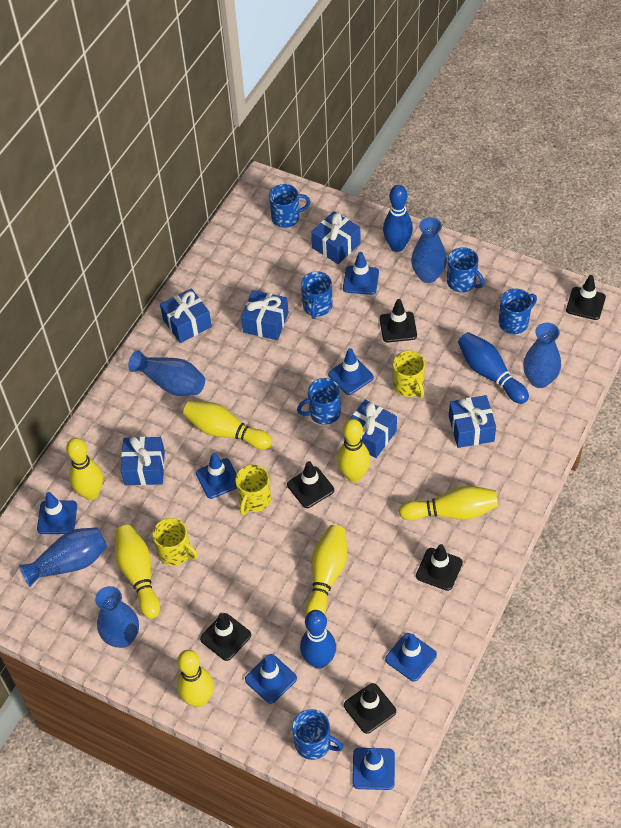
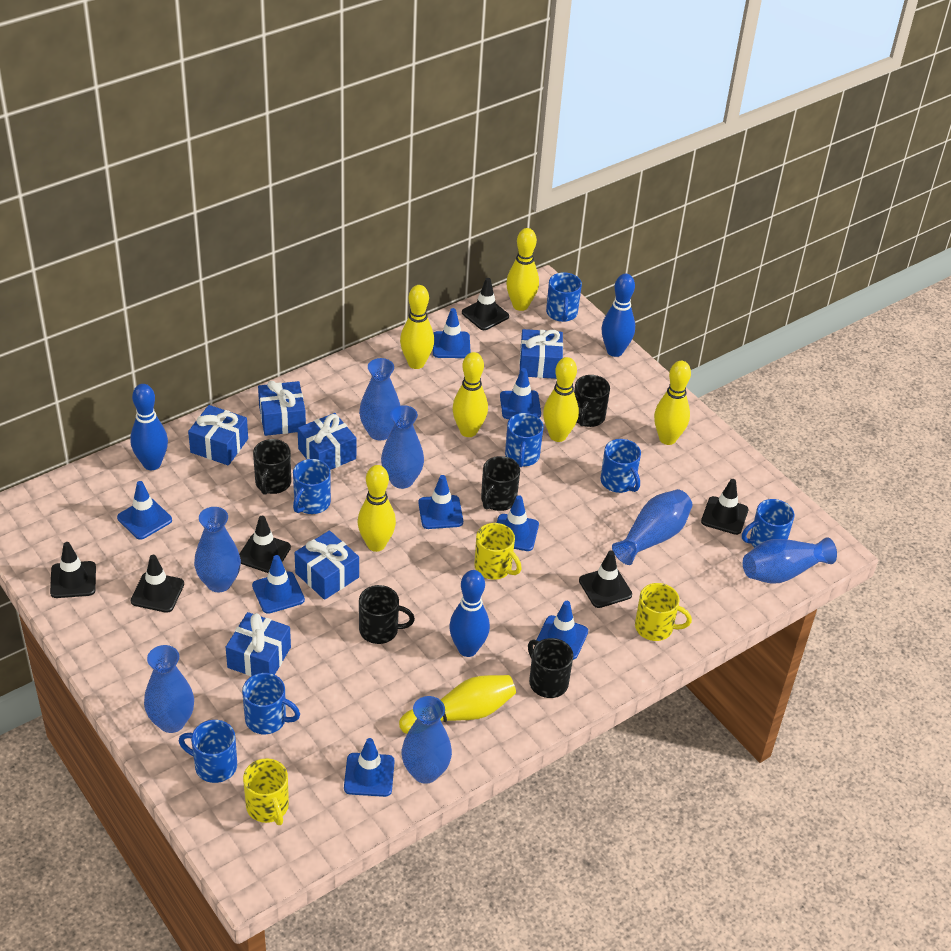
black mug: none = 0 -> [253,439,291,495] [359,585,415,644] [481,456,520,511] [528,638,573,698] [574,375,610,427] = 5
blue mug: [269,184,311,228] [292,709,343,760] [297,378,341,425] [301,272,332,319] [447,247,484,292] [499,289,537,334] = 6 -> [179,720,237,783] [242,673,300,734] [293,459,331,514] [505,413,544,467] [546,272,582,322] [601,439,641,493] [742,499,795,548] = 7
blue traffic cone: [37,492,77,534] [196,453,237,499] [245,654,297,704] [328,348,374,395] [343,252,379,295] [352,748,395,790] [385,633,437,682] = 7 -> [117,481,172,540] [252,555,305,614] [344,738,395,797] [418,475,463,529] [433,308,471,358] [497,495,539,551] [500,368,541,419] [537,601,588,660] = 8
blue vase: [19,527,107,587] [95,586,139,648] [128,350,205,396] [411,217,447,283] [523,323,561,388] = 5 -> [144,645,194,733] [194,507,241,592] [359,358,400,441] [381,405,424,489] [402,696,452,784] [612,489,693,565] [743,537,837,584] = 7

